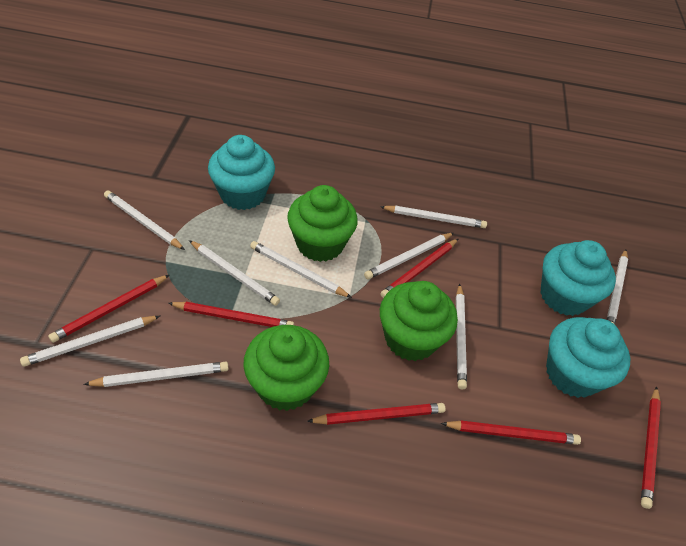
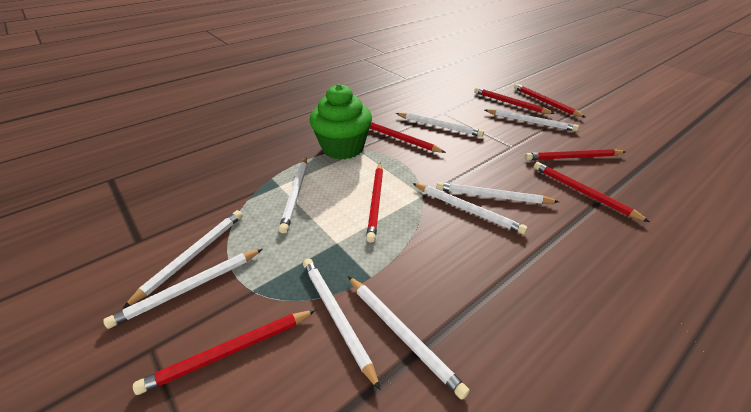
green cupcake: [243,325,329,411] [287,185,358,262] [380,281,458,361] = 3 -> [310,84,372,160] = 1
red pencil: [48,275,169,343] [168,302,294,327] [307,403,446,425] [380,239,458,298] [441,420,581,445] [641,386,661,509] = 6 -> [133,310,316,395] [366,163,383,243] [370,122,446,153] [474,87,555,114] [514,84,586,118] [525,149,625,160] [534,162,650,222] = 7
turquoise cupcake: [208,135,275,210] [540,240,616,316] [546,317,630,398] = 3 -> none = 0

